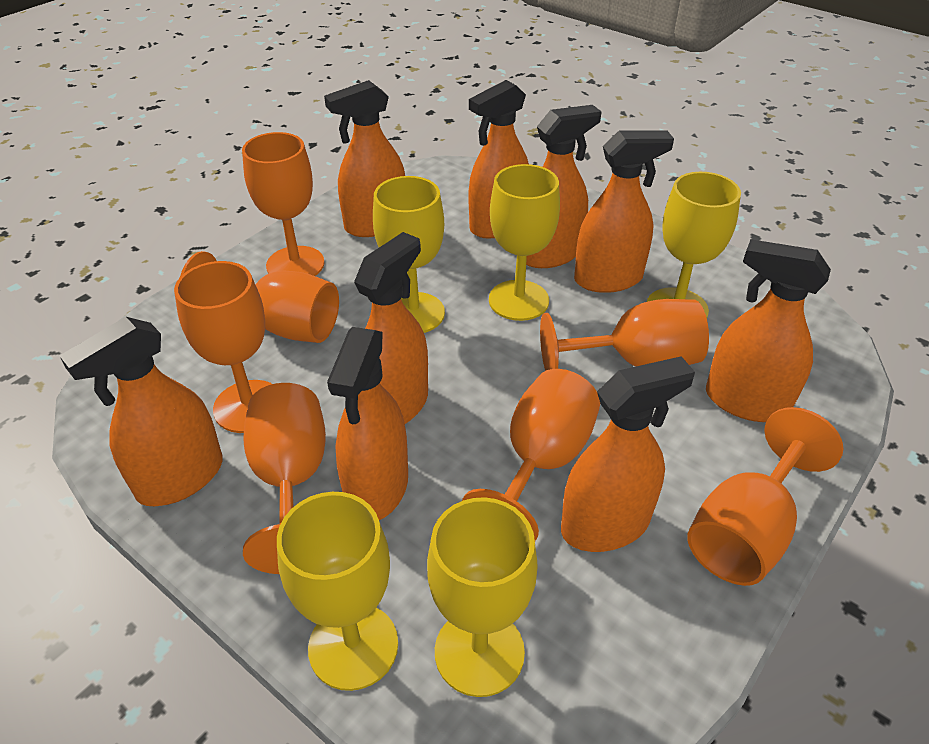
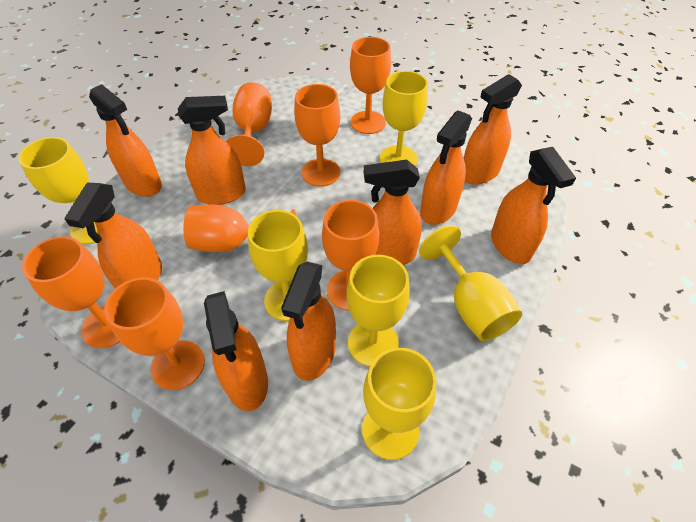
yellow goblet: [277,492,398,691] [373,176,445,333] [427,497,538,697] [489,164,560,321] [647,172,741,318] = 5 -> [18,137,98,244] [248,210,308,321] [346,255,410,367] [362,348,437,460] [380,71,428,166] [419,225,522,341] = 6

